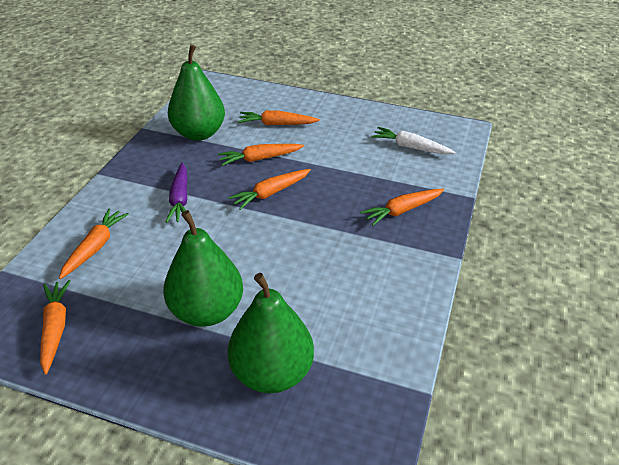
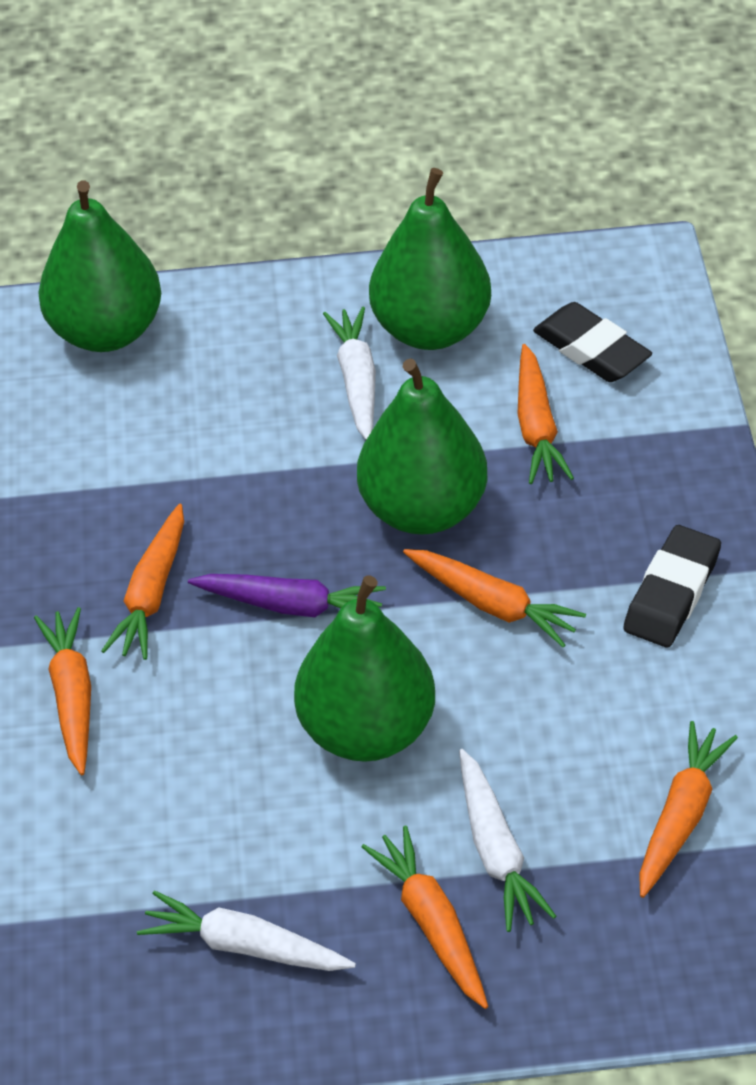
black eraser: none = 0 -> [533,302,652,382] [623,525,721,647] = 2
green pear: [163,210,243,326] [168,44,225,141] [227,273,314,393] = 3 -> [38,181,161,352] [294,575,435,762] [357,358,487,535] [369,168,491,350] = 4
white carrot: [372,127,456,155] = 1 -> [137,890,356,971] [323,307,376,440] [459,749,556,932] = 3

